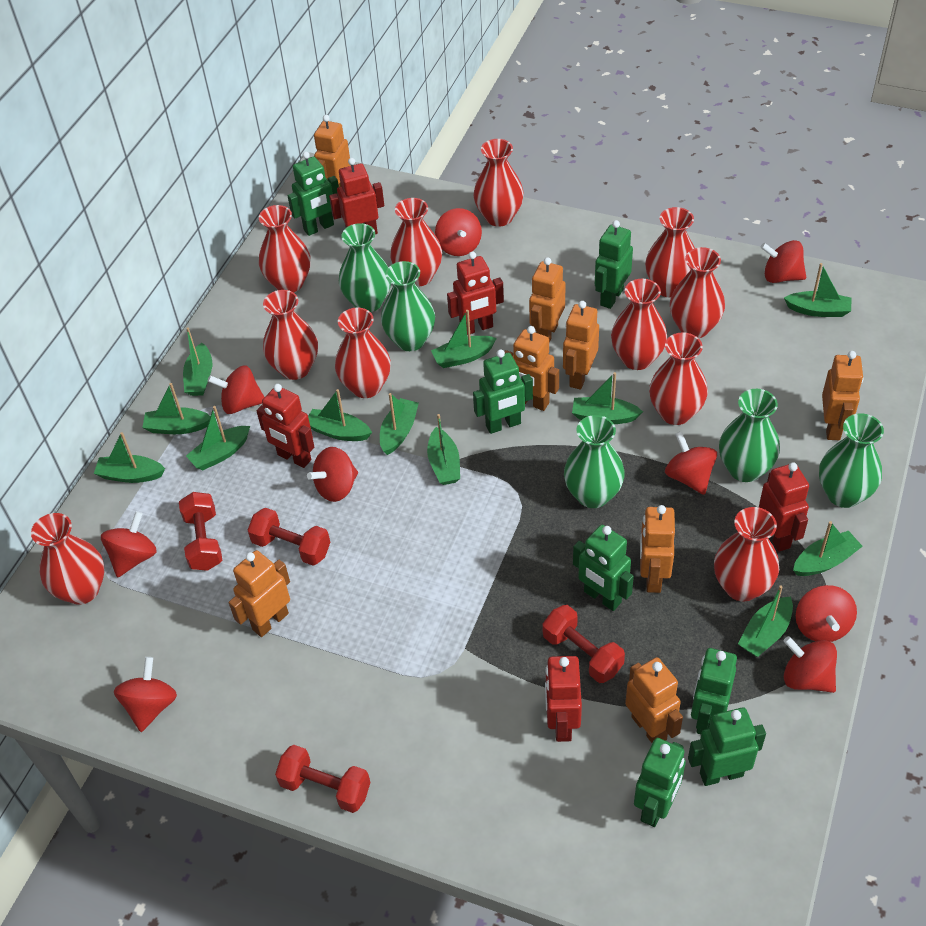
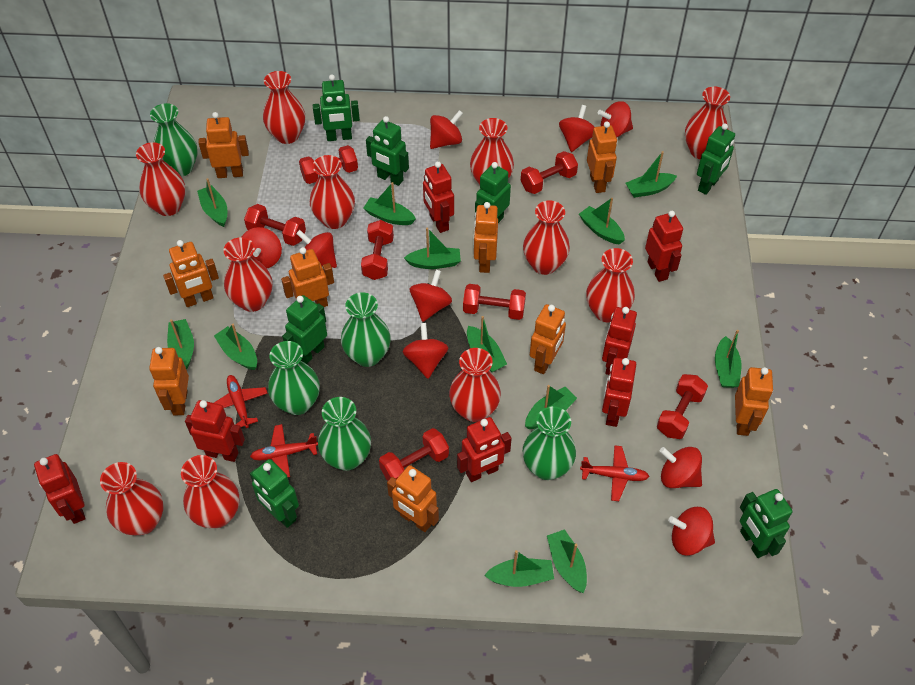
orange robot: [229,550,290,637] [314,115,351,187] [504,326,559,411] [529,257,566,342] [563,301,599,389] [625,657,683,743] [640,505,675,593] [822,351,863,440] = 8 -> [149,347,189,415] [163,240,219,307] [198,112,249,178] [281,247,334,307] [387,465,439,532] [473,202,498,273] [530,304,566,374] [587,122,617,193] [735,367,773,436] = 9
red dumbbell: [179,492,222,571] [248,508,330,566] [275,745,371,813] [543,605,625,683] = 4 -> [244,204,306,246] [299,145,358,184] [361,220,394,280] [379,428,449,481] [463,284,526,320] [521,151,578,194] [657,374,708,439] = 7
red plane: none = 0 -> [214,375,268,428] [250,424,318,477] [580,445,650,501] = 3
red robot: [257,384,314,468] [329,158,384,234] [447,251,504,335] [545,656,582,742] [759,462,809,552] = 5 -> [34,454,86,524] [185,400,245,462] [423,161,454,233] [457,417,512,482] [602,307,637,375] [602,358,636,427] [645,211,683,282] = 7

